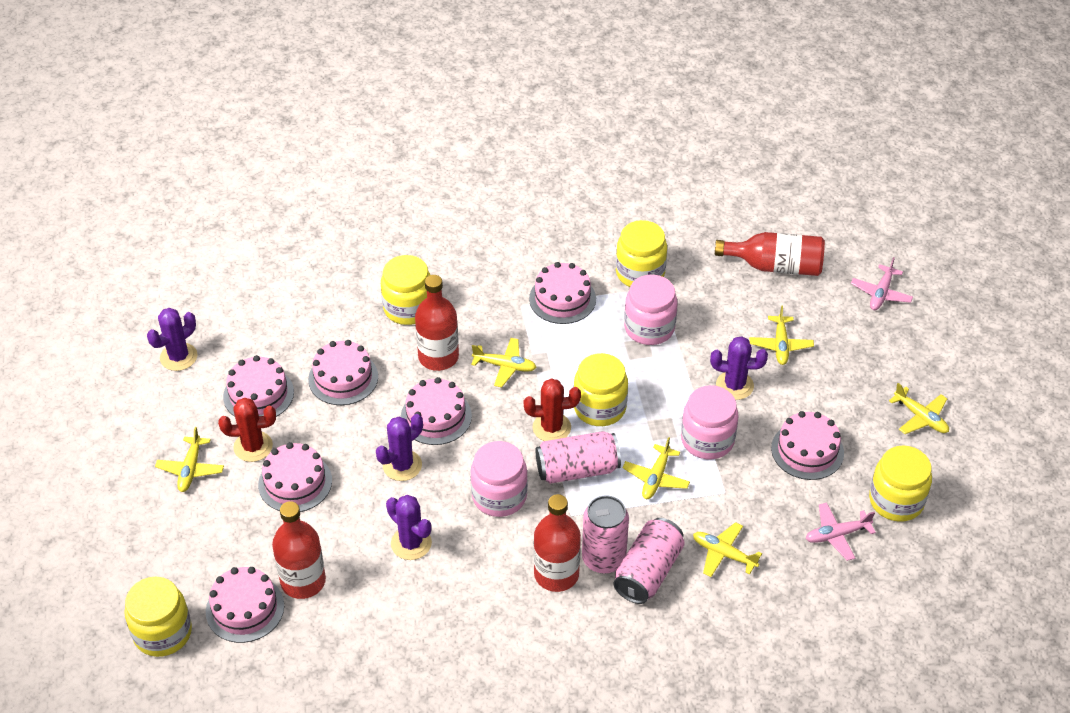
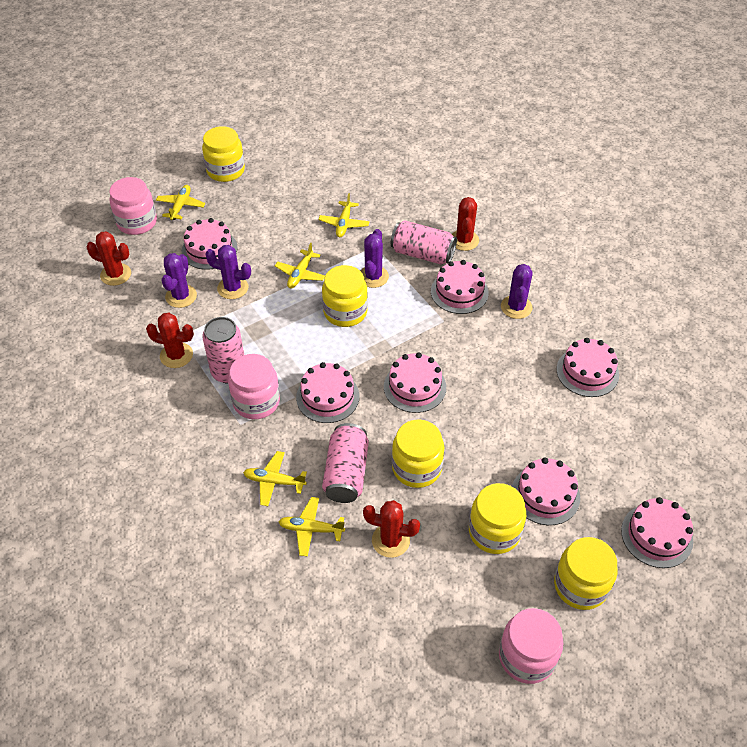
pink plane: [806,503,876,561] [851,257,913,310] = 2 -> none = 0
red bottle: [272,501,326,599] [415,275,459,371] [534,494,581,592] [715,232,825,276] = 4 -> none = 0
red cactus: [218,398,276,462] [524,378,581,441] = 2 -> [86,231,131,286] [146,313,194,368] [363,500,420,558] [452,197,479,251] = 4
yellow plane: [155,427,224,492] [471,338,537,387] [622,437,690,499] [693,522,762,577] [749,306,814,365] [889,383,949,434] = 6 -> [156,185,205,220] [243,451,307,506] [275,243,325,289] [278,497,345,557] [318,193,369,237] = 5

